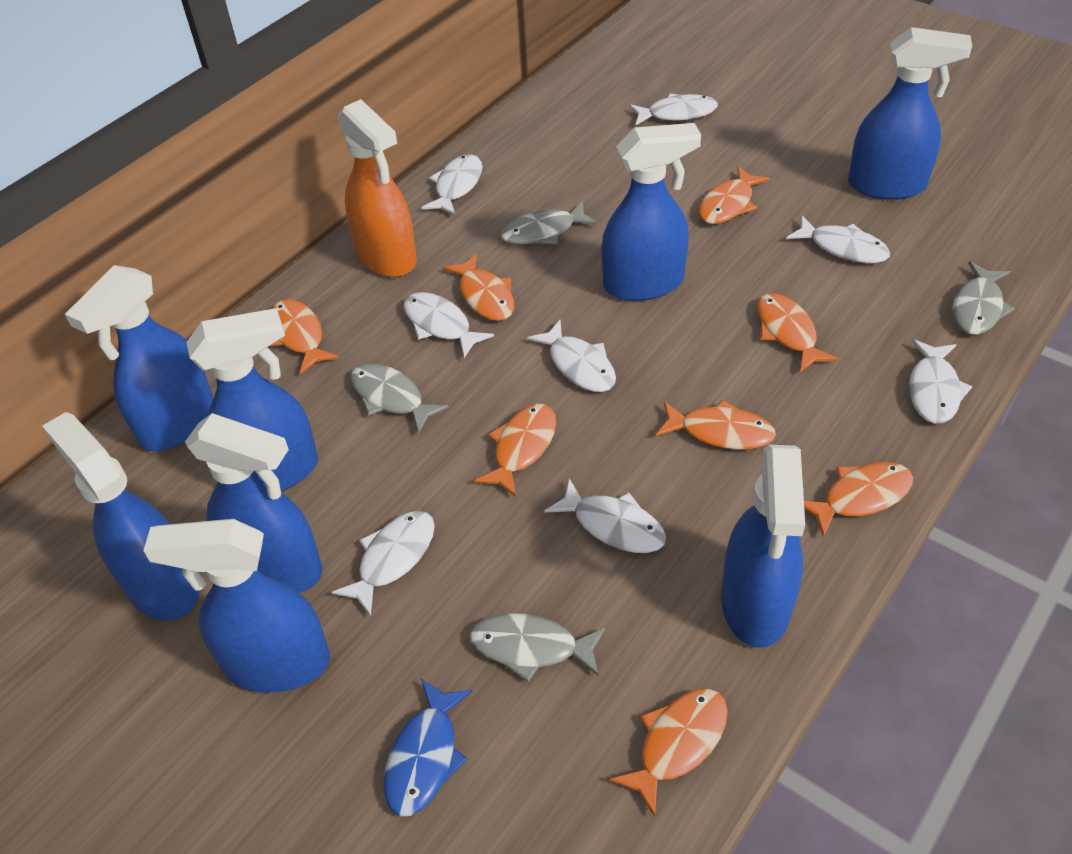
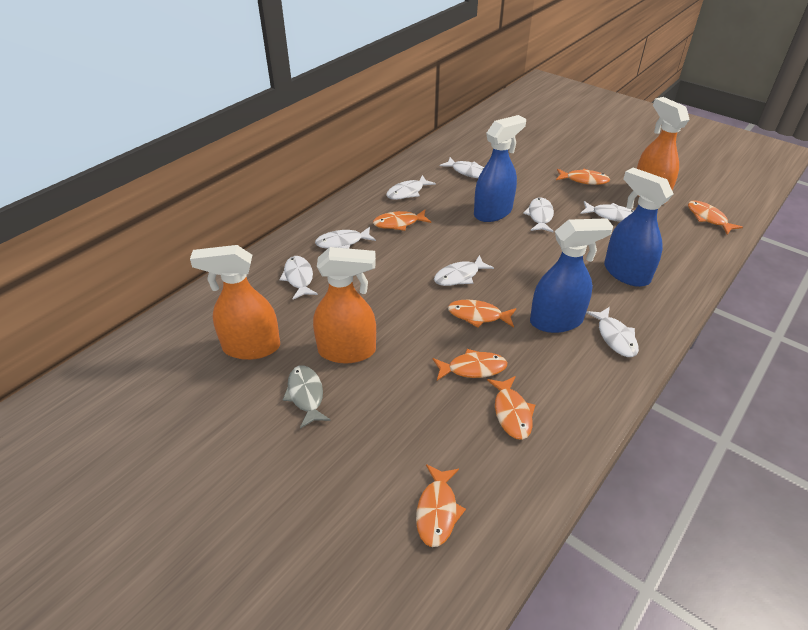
blue fish: [383,679,472,816] = 1 -> none = 0
blue spray bottle: [42,412,199,620] [65,265,213,451] [144,519,330,693] [185,413,322,593] [187,308,318,491] [601,123,701,301] [721,445,805,648] [848,27,973,200] = 8 -> [474,115,526,222] [530,218,613,333] [604,167,673,287] = 3
grey fish: [351,363,449,434] [470,613,605,682] [500,201,598,244] [952,261,1015,335] = 4 -> [283,365,331,429] = 1
orange fish: [270,299,339,374] [442,254,514,321] [474,404,556,497] [609,689,728,817] [656,400,776,450] [699,166,770,224] [757,293,838,372] [804,462,913,536] = 8 -> [373,210,431,231] [416,464,466,547] [433,349,507,381] [448,300,516,328] [487,376,535,440] [556,169,610,185] [688,200,743,234] = 7
orange spray bottle: [338,99,417,277] = 1 -> [190,245,280,360] [313,247,376,363] [637,97,690,203] = 3

